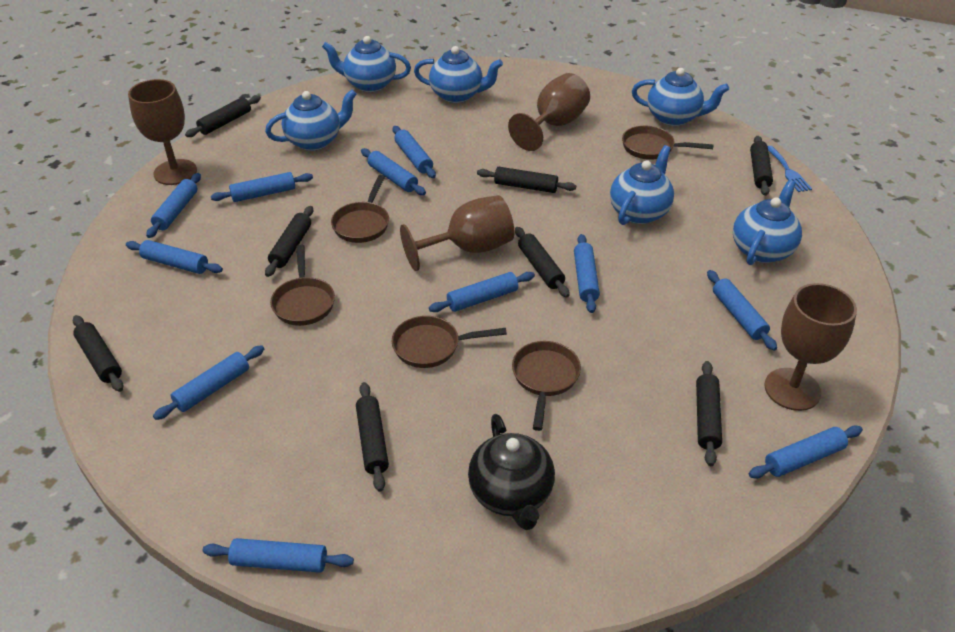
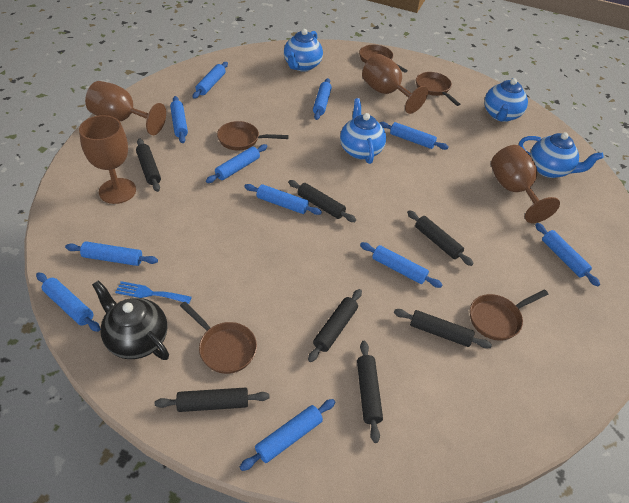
black rolling pin: [73,315,124,392] [185,95,261,137] [265,206,313,277] [356,382,389,492] [477,167,576,193] [515,227,570,298] [696,361,722,466] [750,136,773,196] = 8 -> [136,138,161,192] [155,387,269,412] [288,180,356,222] [308,289,362,362] [357,341,383,443] [394,309,492,348] [407,210,474,266] = 7
blue teapot: [265,90,357,151] [322,36,411,92] [414,46,503,103] [610,145,674,225] [632,68,729,126] [733,180,802,265] = 6 -> [284,29,323,72] [340,98,386,164] [484,78,528,122] [519,132,604,178] = 4

